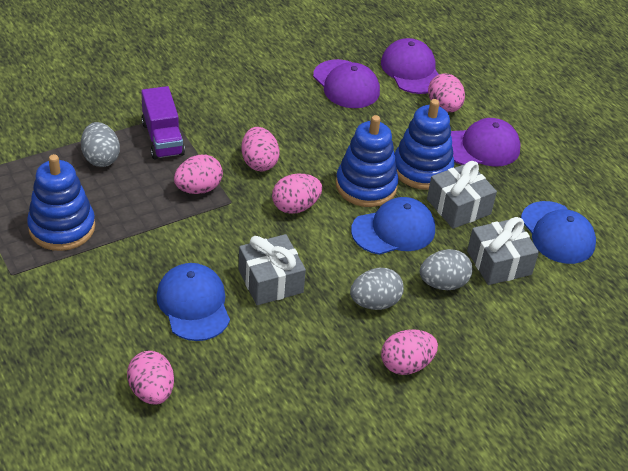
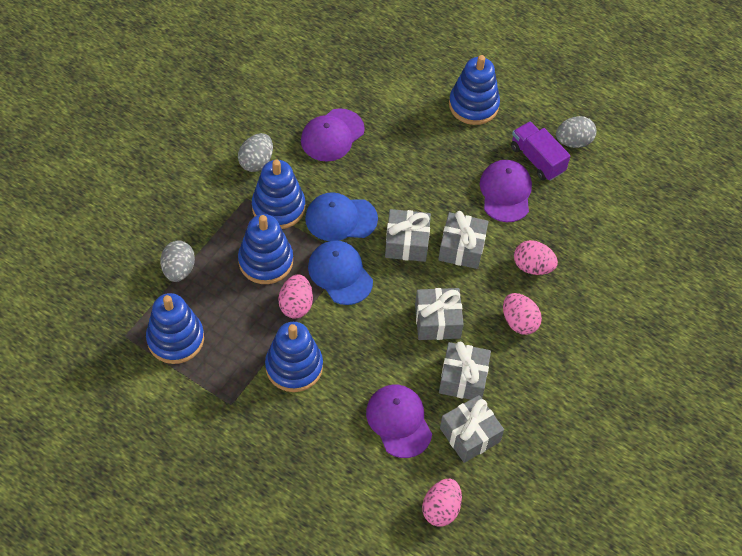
blue cap: [156,263,230,341] [351,197,435,255] [521,201,596,264] = 3 -> [305,192,378,241] [308,240,373,305] = 2
blue stacking toy: [27,154,95,251] [336,115,399,207] [395,99,454,190] = 3 -> [146,293,204,364] [238,214,293,284] [252,160,305,229] [265,322,323,392] [449,55,500,125] = 5
grey gift: [238,234,306,305] [427,161,497,229] [467,217,539,285] = 3 -> [385,209,431,262] [415,288,464,340] [438,211,489,269] [439,342,491,400] [440,395,504,463] = 5
pink egg: [127,351,174,405] [174,154,223,194] [242,127,279,171] [272,174,322,214] [381,329,438,375] [428,74,465,112] = 6 -> [278,274,313,318] [422,479,462,527] [503,293,542,335] [514,240,558,275] = 4

